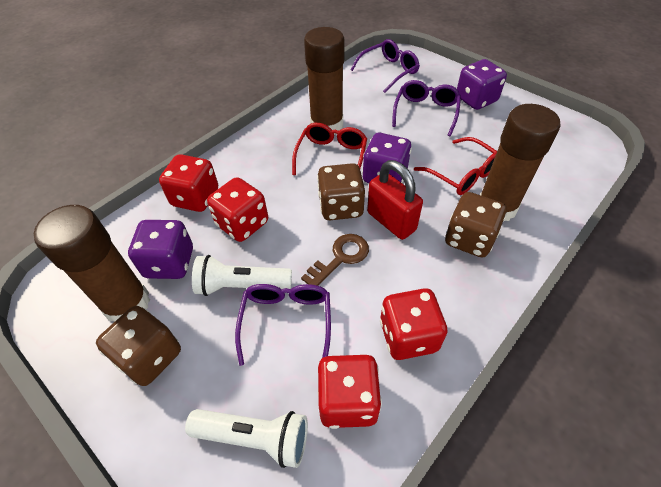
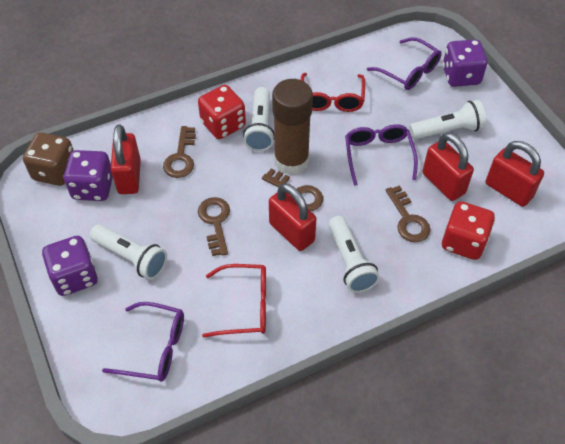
brown dice: [96,306,181,386] [317,163,365,220] [445,192,507,257] = 3 -> [23,132,74,186] = 1
brown glue stick: [34,205,150,322] [304,27,345,134] [480,104,560,222] = 3 -> [272,79,313,175] = 1
brown key: [301,234,369,286] = 1 -> [163,126,196,178] [198,197,230,256] [262,169,323,211] [386,185,430,242] = 4
red dice: [159,154,218,212] [207,177,268,242] [318,354,382,429] [380,288,448,360] = 4 -> [198,85,246,139] [442,201,495,260] = 2
red padlock: [367,160,423,240] = 1 -> [110,124,141,194] [269,183,316,251] [422,132,474,201] [486,141,544,207] = 4
white flashlight: [185,409,308,468] [192,255,292,296] = 2 -> [90,224,167,280] [243,87,274,152] [328,216,380,293] [409,100,486,140] = 4

